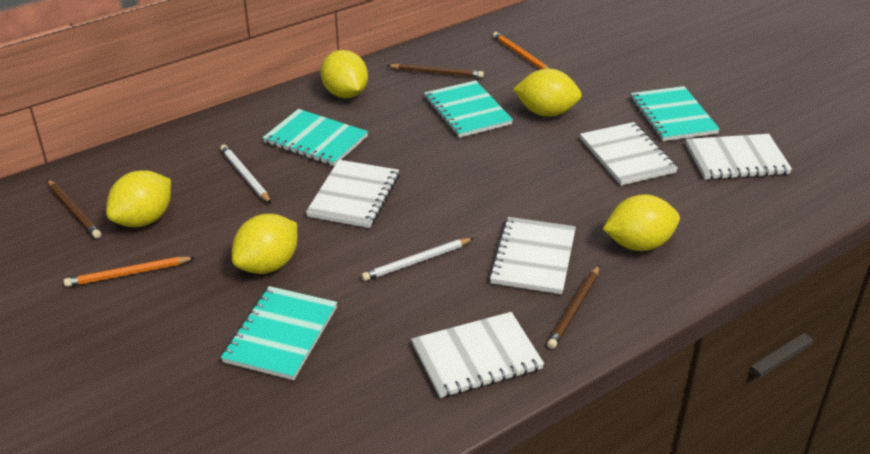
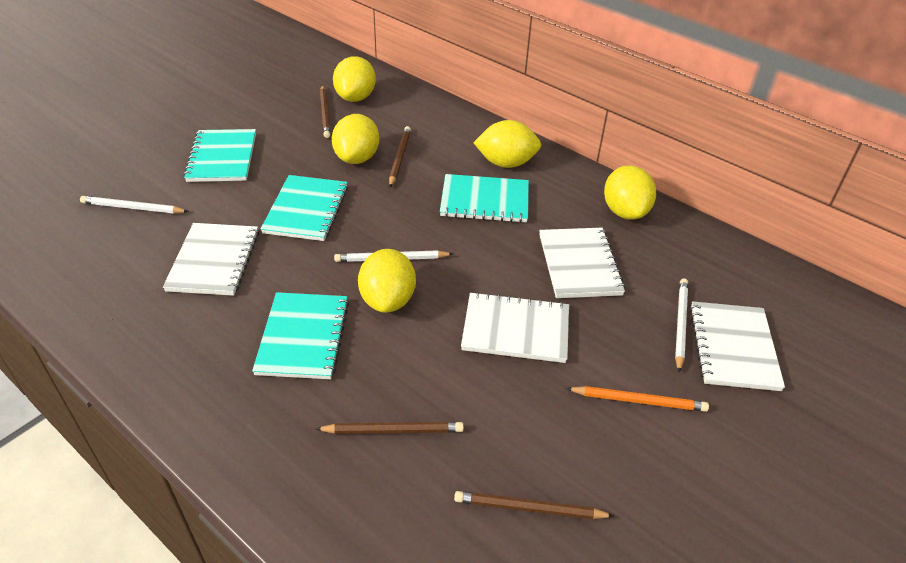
brown pencil: [48,180,101,238] [387,63,484,78] [547,265,600,349] = 3 -> [316,422,464,434] [320,85,330,138] [389,126,411,187] [454,491,614,519] = 4
orange pencil: [64,257,195,287] [493,32,549,69] = 2 -> [566,386,709,412] = 1
white notebook: [306,160,399,228] [411,312,544,398] [489,217,576,294] [580,122,678,185] [686,134,792,180] = 5 -> [163,223,259,296] [461,292,569,363] [539,228,625,298] [689,301,785,391] = 4
white pencil: [220,145,271,203] [361,238,474,281] = 2 -> [80,196,189,214] [334,250,453,262] [675,278,688,373] = 3

